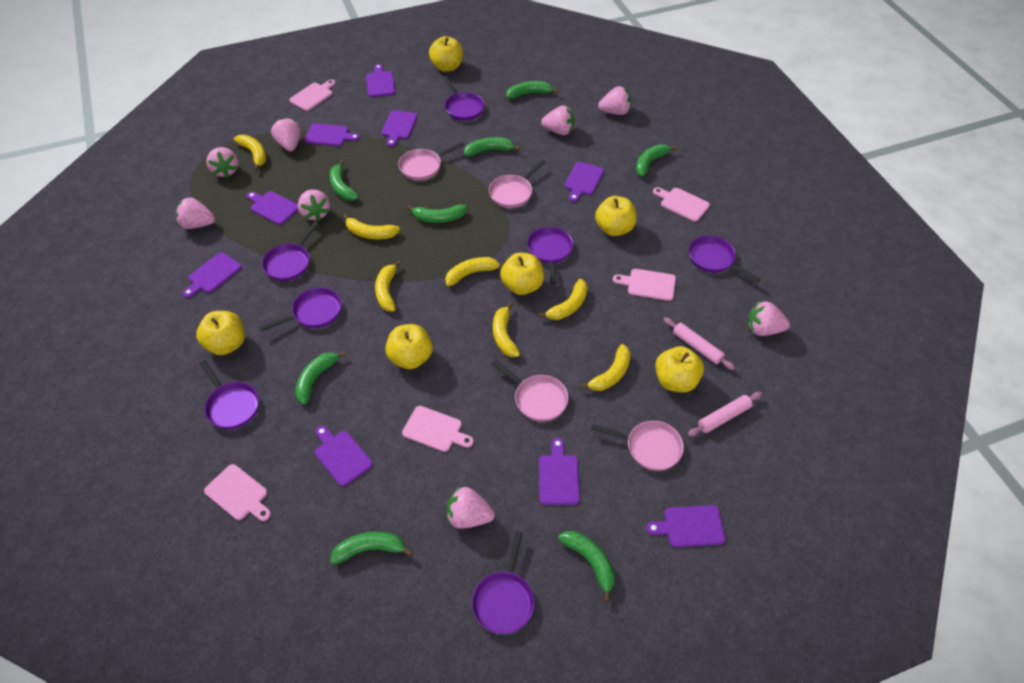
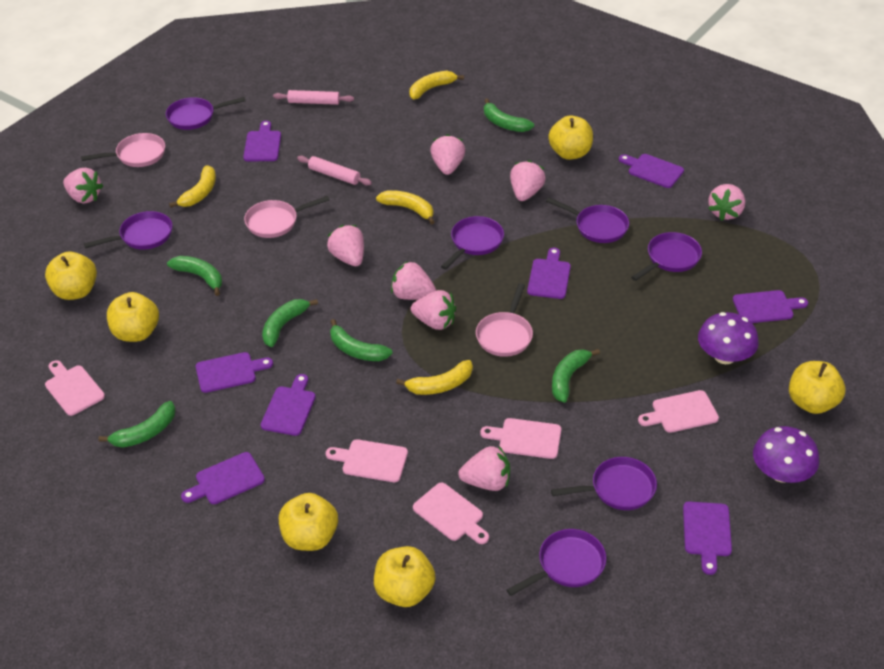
green banana: [295,351,346,405] [330,160,359,201] [330,532,413,565] [407,204,467,223] [464,137,520,156] [506,81,559,99] [558,531,615,602] [636,144,677,177] = 8 -> [98,401,175,448] [167,256,222,296] [262,299,318,347] [330,319,393,361] [484,98,534,132] [552,349,600,403] = 6
pink pan: [398,142,465,180] [489,160,545,208] [492,360,568,422] [591,421,684,471] = 4 -> [81,133,165,167] [244,196,329,238] [476,283,533,357] = 3
purple cutting board: [183,252,242,298] [247,191,298,225] [305,123,360,146] [315,426,373,486] [366,64,395,97] [381,110,417,147] [539,438,580,505] [564,162,604,202] [646,505,726,547] = 9 -> [181,452,265,504] [196,352,273,393] [243,121,281,161] [261,374,316,436] [527,248,571,299] [619,154,684,188] [683,501,732,575] [733,290,808,323] = 8
purple mushroom: none = 0 -> [698,312,759,364] [753,426,819,483] = 2
yellow banana: [234,135,266,171] [343,214,400,239] [375,260,402,311] [445,257,503,286] [493,302,520,357] [538,279,588,320] [580,344,631,391] = 7 -> [169,165,216,208] [376,190,434,224] [396,360,473,395] [410,71,464,99] = 4

